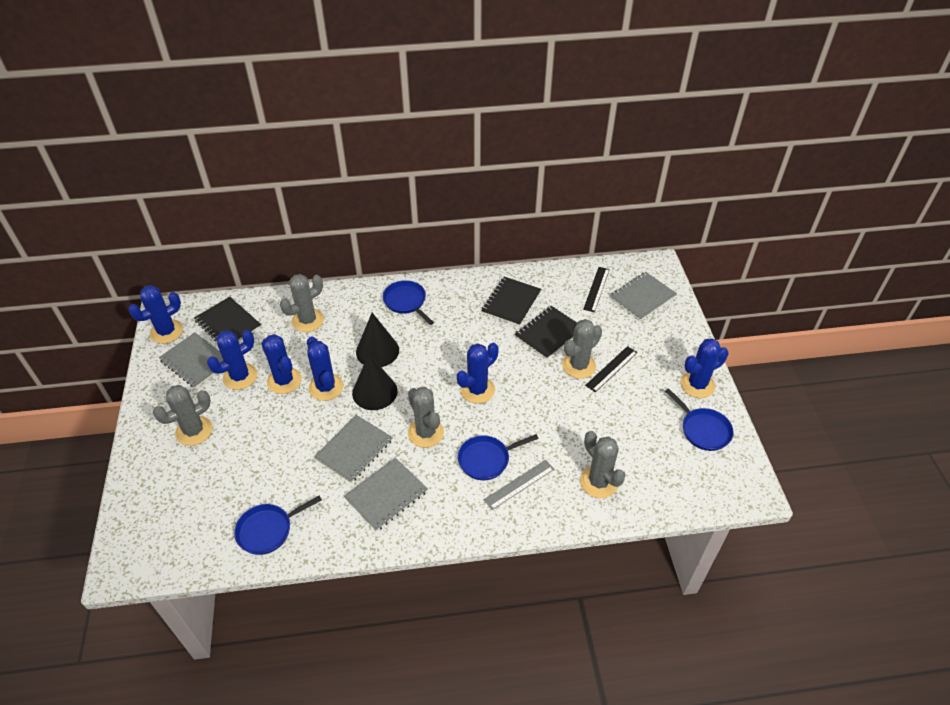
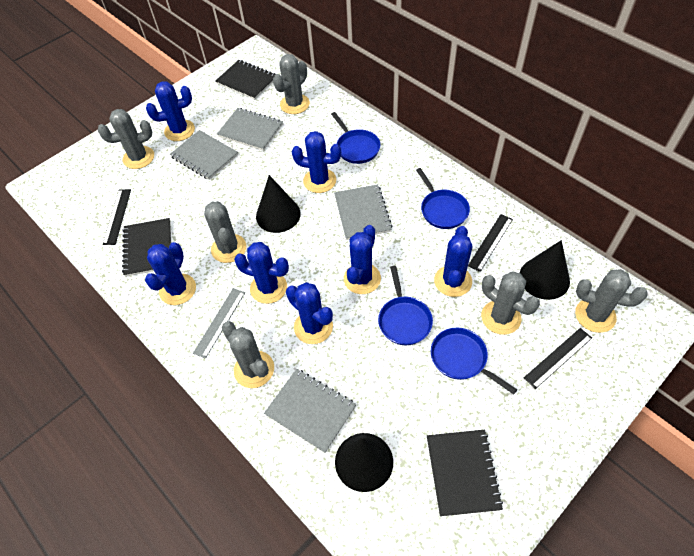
black cone: [352,354,398,410] [356,313,399,367] = 2 -> [256,175,301,233] [335,433,393,492] [520,240,570,300] = 3
black ruler: [583,267,610,312] [585,346,638,392] = 2 -> [103,189,131,245] [468,214,513,272] [524,328,592,389] = 3
blue cactus: [128,285,183,344] [207,330,258,390] [261,334,302,394] [307,336,343,401] [457,343,499,404] [680,339,728,398] = 6 -> [145,242,196,305] [146,81,195,141] [234,242,289,304] [286,282,333,344] [292,131,341,193] [344,225,381,294] [434,226,472,297] = 7
grey cactus: [153,385,213,446] [280,274,324,332] [408,387,444,448] [562,319,602,379] [580,431,625,498] = 5 -> [98,109,154,169] [204,201,247,263] [222,321,274,388] [273,54,310,114] [481,271,540,335] [575,269,648,333] = 6

